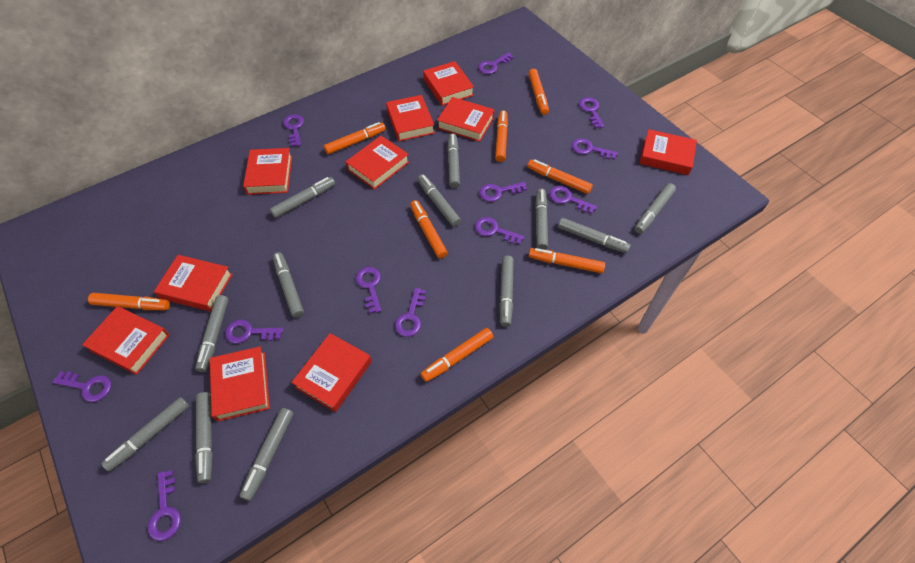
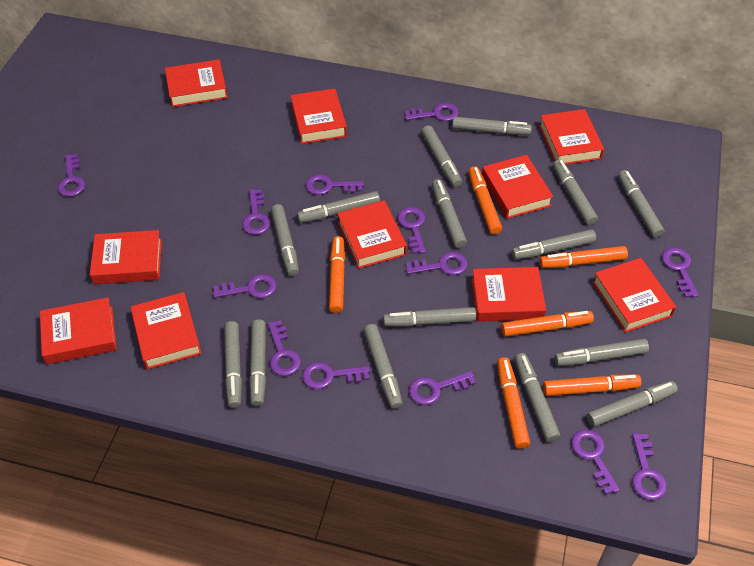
grey marker: [101,397,189,472] [195,295,228,372] [195,392,213,483] [239,408,294,501] [270,177,335,218] [273,252,304,318] [417,174,461,227] [447,133,460,188] [499,256,514,327] [535,188,548,250] [558,218,630,253] [635,183,676,234] = 12 -> [224,321,242,408] [249,319,266,407] [271,204,299,276] [297,191,380,223] [363,324,403,409] [383,307,476,327] [421,126,462,187] [432,179,467,248] [452,117,532,135] [511,229,596,260] [514,353,560,442] [553,159,598,225] [554,339,649,366] [587,381,678,427] [618,170,665,238] = 15
orange marker: [88,293,170,310] [324,122,386,155] [410,200,448,259] [421,328,493,382] [495,110,508,162] [527,159,593,194] [528,69,549,115] [529,248,605,273] = 8 -> [329,236,345,313] [469,166,502,235] [497,357,530,449] [501,311,594,337] [539,246,628,268] [543,375,641,396] = 6
purple key: [52,371,111,402] [148,470,181,541] [225,320,283,344] [283,114,304,146] [356,267,381,314] [395,288,426,337] [475,217,524,245] [478,53,514,74] [479,182,527,202] [549,186,597,214] [572,138,618,160] [579,97,604,128] = 12 -> [58,154,85,197] [213,274,276,298] [242,189,270,235] [268,320,301,376] [302,362,370,389] [306,174,364,195] [397,207,426,254] [405,103,459,121] [406,252,468,275] [409,371,476,405] [571,429,620,495] [632,433,667,500] [662,248,699,298] = 13

